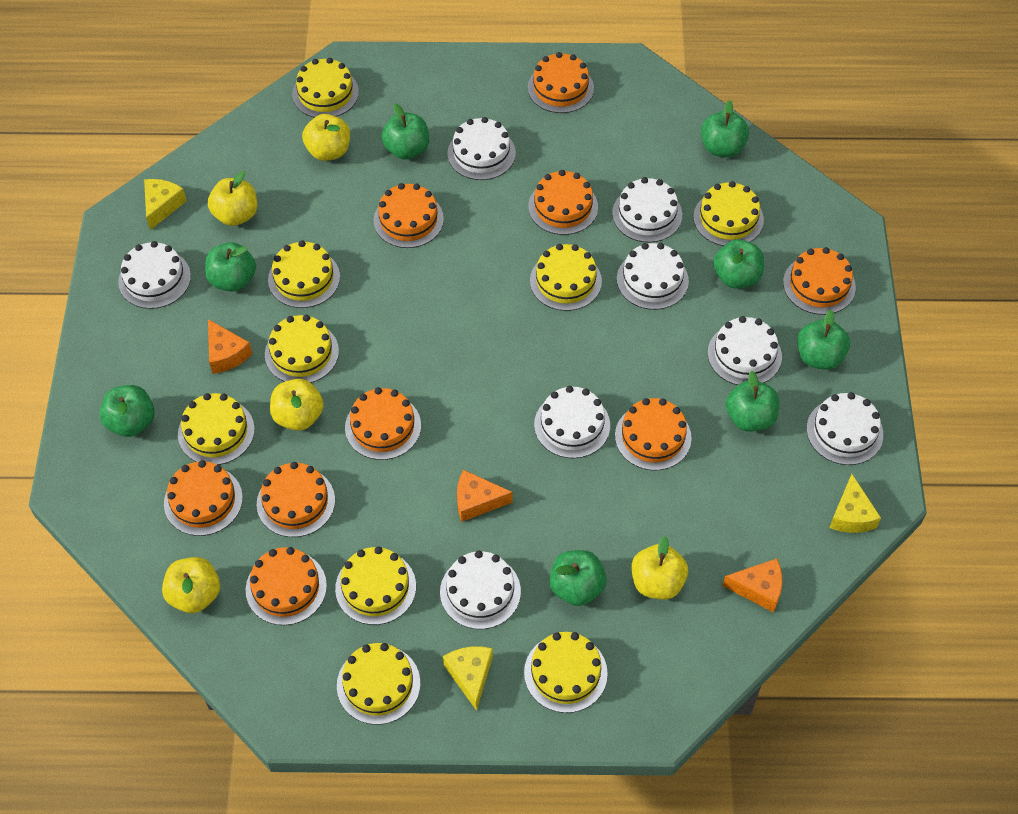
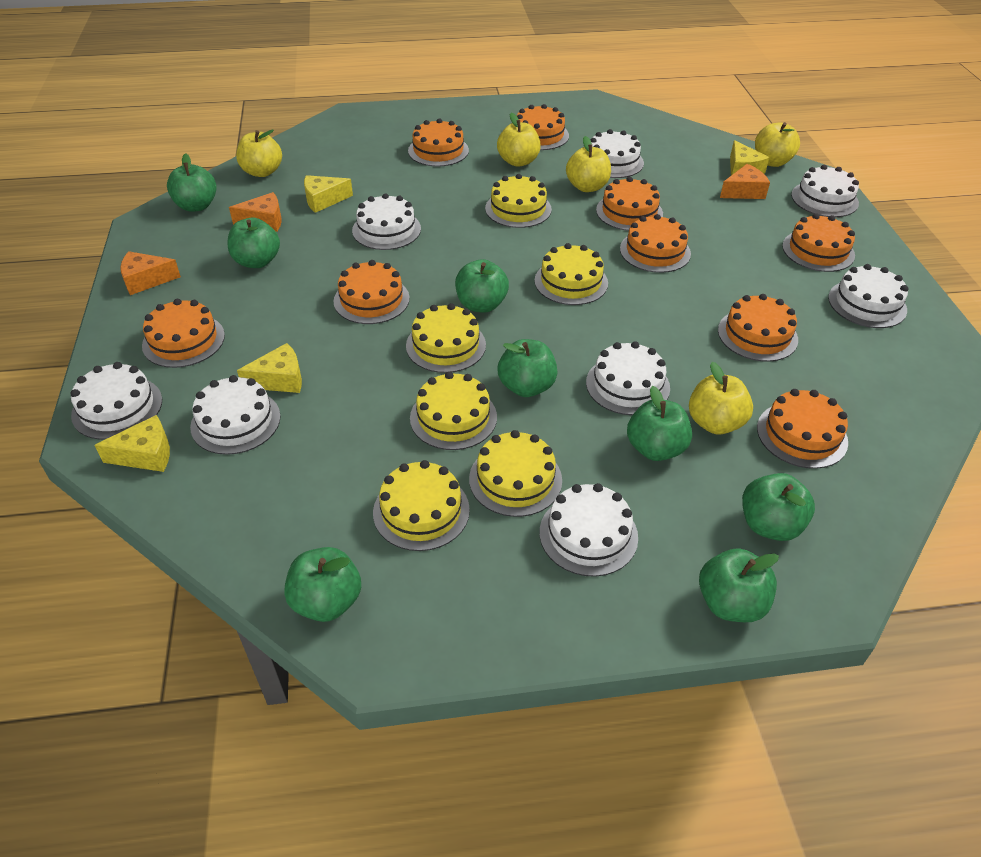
yellow cake: [178,393,255,465] [265,315,339,383] [268,240,340,308] [292,58,359,118] [335,546,416,625] [337,643,420,725] [524,632,608,713] [530,244,602,311] [693,181,764,246] = 9 -> [373,460,470,551] [406,303,486,373] [410,372,497,450] [469,430,562,517] [485,174,552,228] [534,243,608,305] = 6
yellow cheese: [144,179,187,230] [443,646,493,711] [829,474,881,533] = 3 -> [95,415,170,472] [237,343,302,393] [304,175,353,213] [730,140,770,175] = 4

